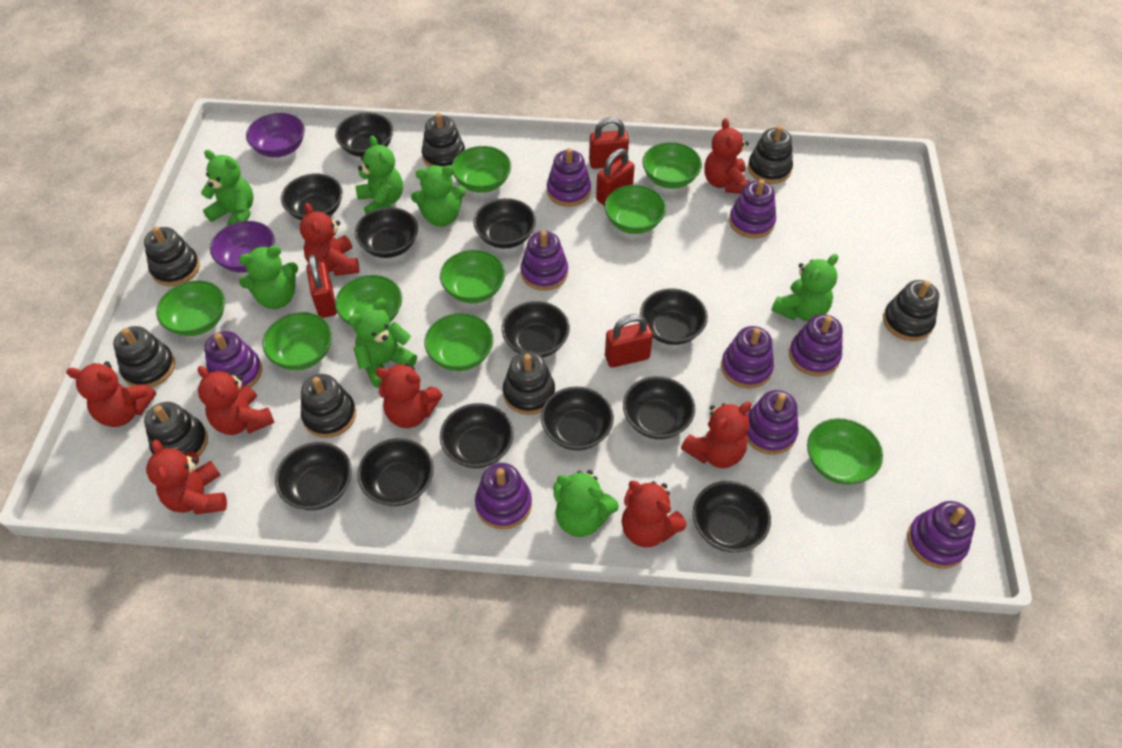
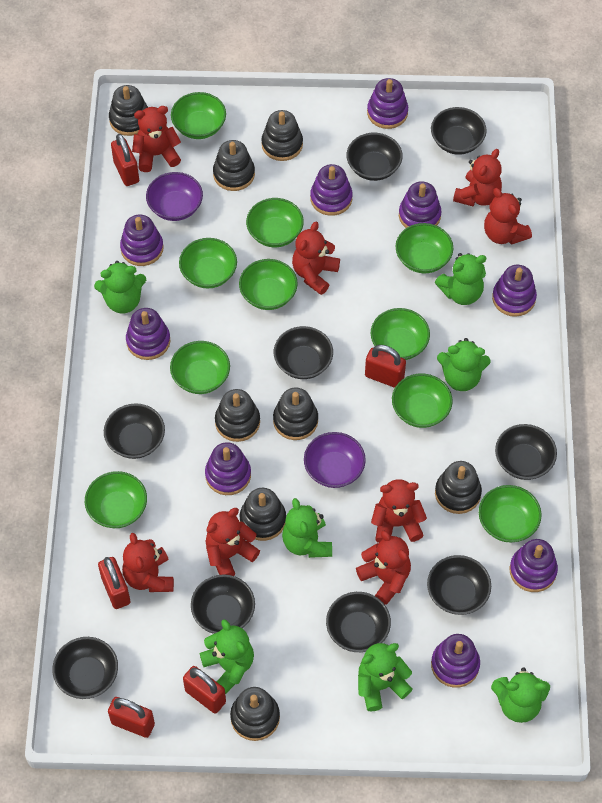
black bowl: [275,442,352,510] [281,174,343,220] [335,113,394,157] [355,207,418,258] [357,438,434,506] [440,403,514,468] [473,198,536,248] [502,301,570,357] [541,386,614,450] [623,376,695,439] [640,288,708,345] [692,481,771,552] = 12 -> [52,637,118,699] [104,403,165,459] [191,574,255,634] [274,326,333,379] [326,592,391,652] [346,133,403,181] [427,555,491,615] [431,107,487,155] [495,424,557,480] = 9
green bowl: [156,280,225,336] [262,312,332,370] [335,275,402,327] [424,313,493,371] [440,250,505,303] [452,146,511,193] [604,185,666,234] [642,142,702,189] [807,418,883,485] = 9 -> [85,471,147,528] [170,341,230,394] [171,92,226,139] [179,238,237,289] [239,259,298,310] [246,198,304,247] [371,308,430,360] [392,374,453,428] [395,223,453,273] [479,485,542,543] = 10
red padlock: [306,254,337,318] [589,117,629,169] [596,148,635,206] [605,314,653,368] = 4 -> [98,557,130,609] [108,697,155,738] [111,134,139,186] [183,666,226,714] [365,345,406,388] = 5

